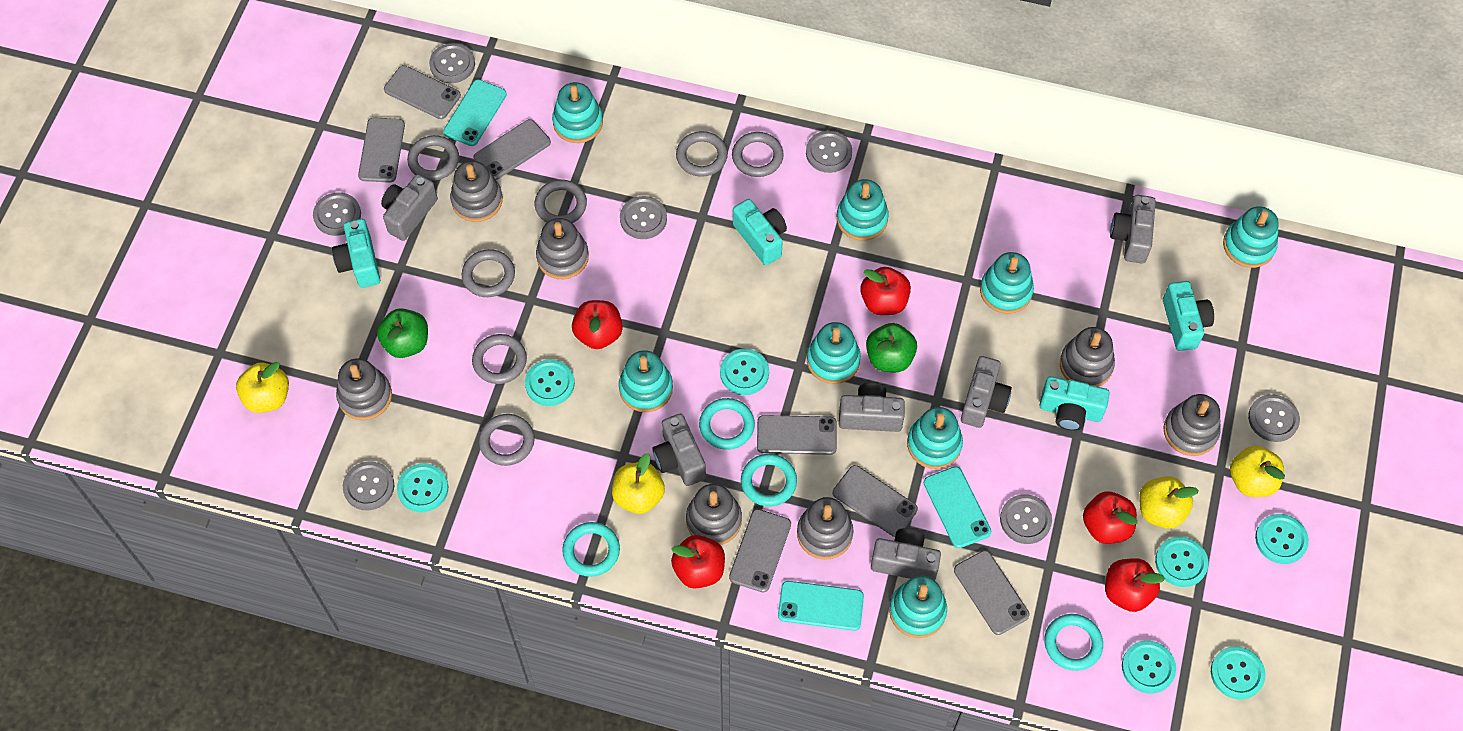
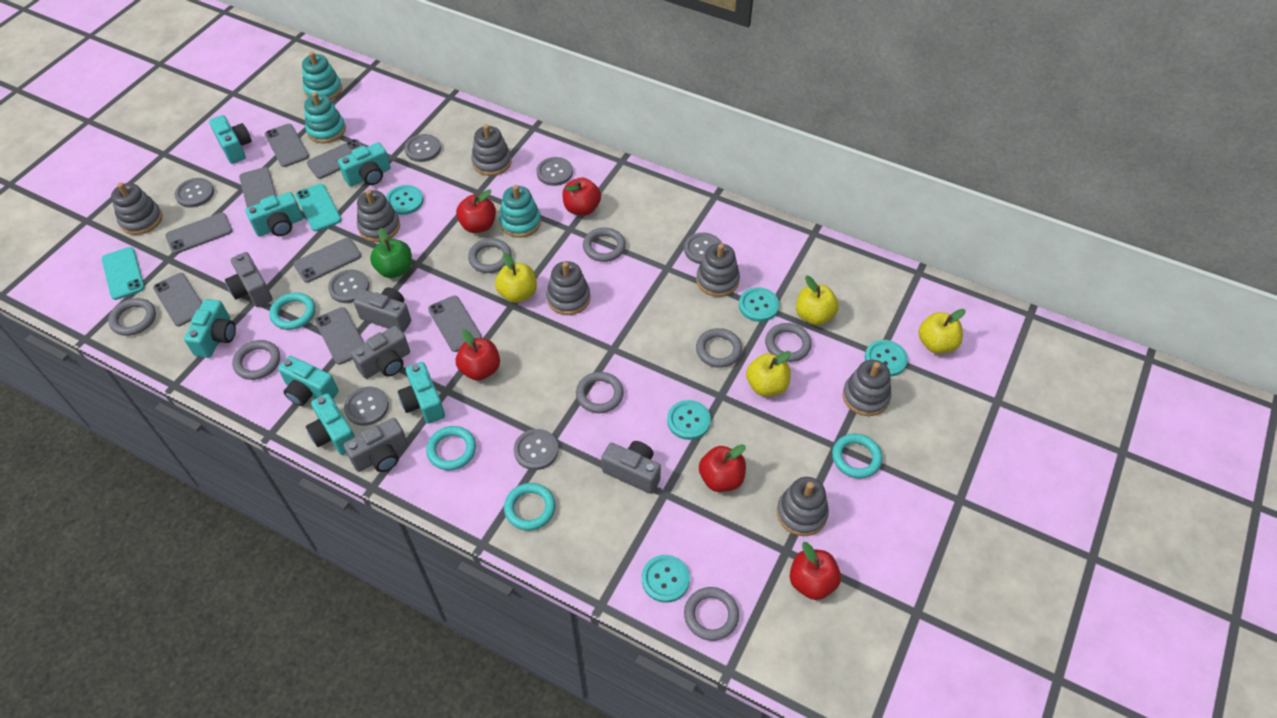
green apple: [377,308,428,358] [866,323,917,372] = 2 -> [370,228,412,278] = 1
grey camera: [381,174,438,241] [652,413,706,486] [839,383,905,432] [871,528,941,580] [961,356,1012,428] [1110,195,1156,263] = 6 -> [225,252,273,307] [343,418,408,472] [351,326,410,379] [354,287,411,333] [601,441,661,494] = 5
grey phone: [358,117,405,183] [384,65,461,119] [473,119,551,180] [729,509,791,593] [757,415,837,455] [833,465,918,537] [954,550,1030,635] = 7 -> [153,273,202,326] [165,213,233,254] [239,167,277,208] [265,124,309,167] [294,238,361,283] [307,139,363,179] [315,307,364,365] [428,296,482,352] = 8
grey ring: [407,135,459,181] [462,249,515,297] [472,334,527,384] [479,414,534,466] [535,180,587,223] [676,131,728,177] [732,132,784,177] = 7 -> [108,298,156,336] [232,340,280,380] [468,238,512,273] [576,372,624,413] [583,228,626,262] [684,587,739,641] [696,328,742,368] [765,323,811,362] = 8
turquoise button: [397,463,448,512] [525,359,575,406] [720,349,769,395] [1122,641,1176,693] [1155,536,1208,587] [1211,646,1265,700] [1255,514,1309,564] = 7 -> [386,185,423,215] [642,555,690,603] [667,400,711,440] [739,287,779,322] [865,340,908,377] = 5
turquoise camera: [332,219,380,288] [733,199,787,265] [1040,376,1110,431] [1163,281,1214,351] = 4 -> [184,299,236,358] [209,115,252,164] [245,192,303,236] [278,356,339,406] [306,393,355,455] [338,143,391,187] [398,362,445,424] = 7
turquoise phone: [443,79,507,146] [778,581,864,631] [924,466,991,548] = 3 -> [102,247,145,300] [295,184,342,231] = 2
turquoise stacking toy: [552,82,603,143] [619,350,673,412] [807,322,861,384] [837,179,889,241] [889,576,947,638] [907,407,963,469] [980,252,1034,314] [1223,206,1279,268] = 8 -> [302,52,342,100] [304,92,346,143] [499,185,541,238] = 3

